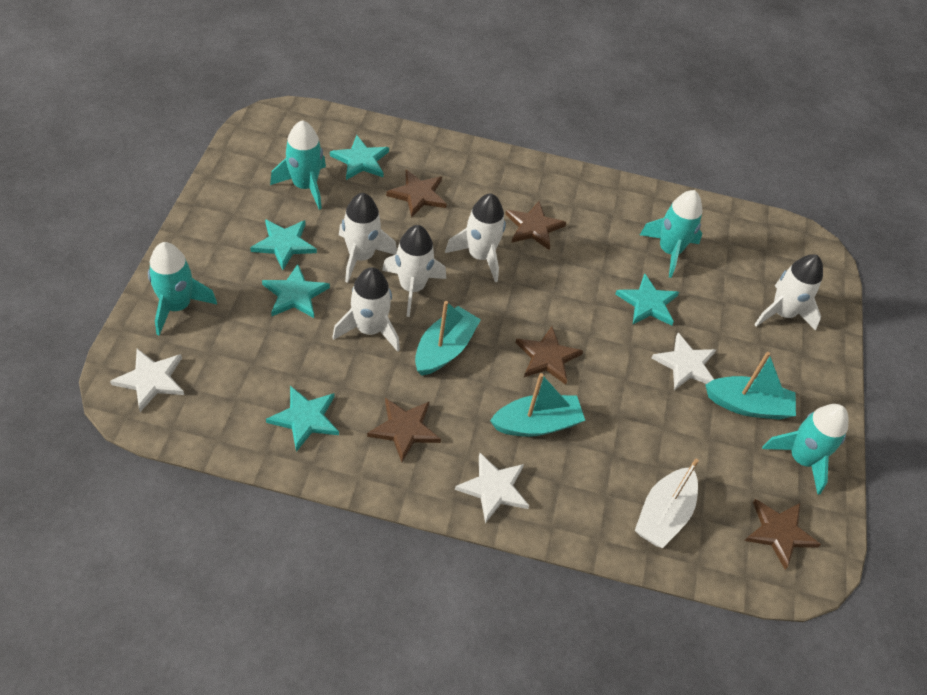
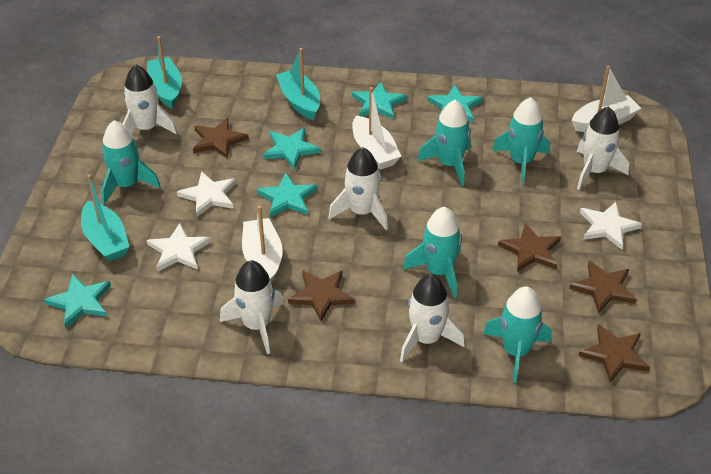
turquoise rocket: [148,242,217,335] [270,120,326,210] [640,190,703,278] [762,404,849,495] = 4 -> [101,120,161,205] [403,207,462,297] [417,100,471,186] [483,287,552,383] [492,97,550,184] = 5
white boat: [635,459,699,548] = 1 -> [242,206,283,283] [352,87,401,170] [571,66,642,132] = 3

